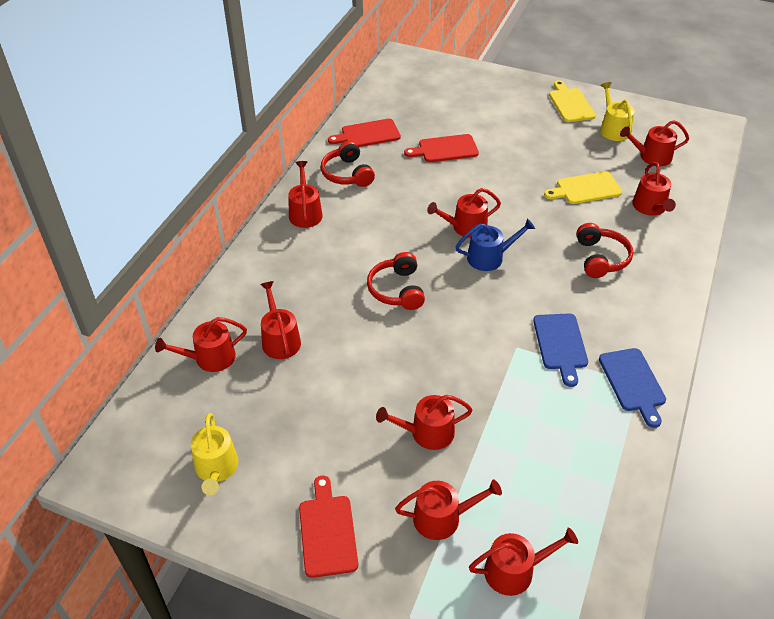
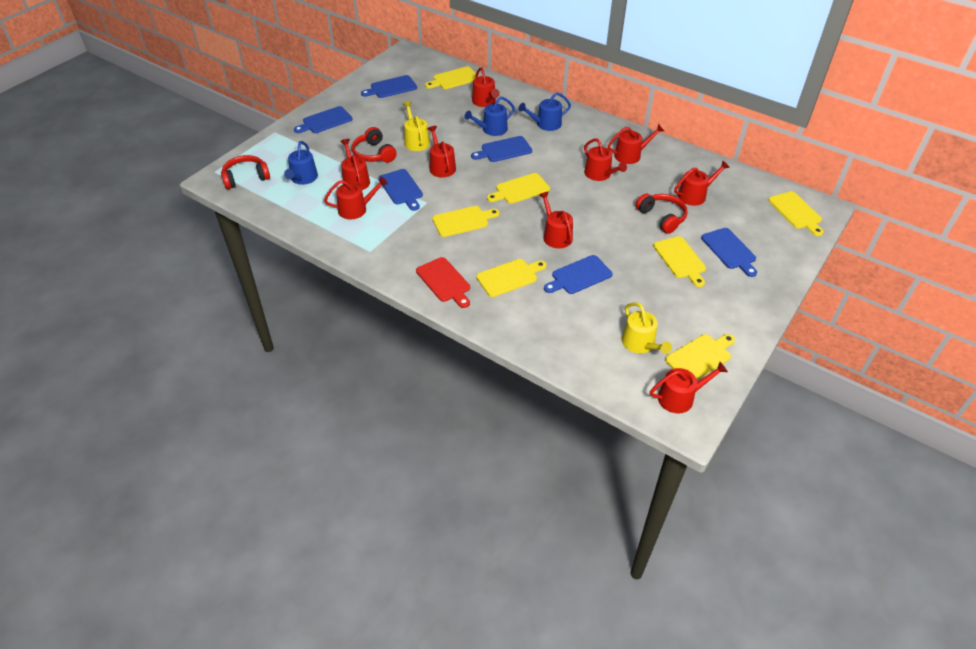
blue cutting board: [533,313,588,387] [599,348,666,428] = 2 -> [294,106,353,133] [361,75,417,98] [378,169,423,211] [471,136,532,162] [544,255,613,294] [701,228,757,277] = 6
blue watering can: [456,219,535,271] = 1 -> [284,141,318,185] [464,97,515,136] [518,92,571,131] = 3
red cutting board: [299,476,358,578] [328,119,401,147] [404,134,479,162] = 3 -> [416,257,470,308] = 1
yellow cutting board: [544,171,622,204] [549,80,596,122] = 2 -> [425,66,479,89] [432,206,500,237] [476,259,547,297] [487,173,550,204] [653,236,706,287] [665,334,735,380] [768,191,824,236] = 7

